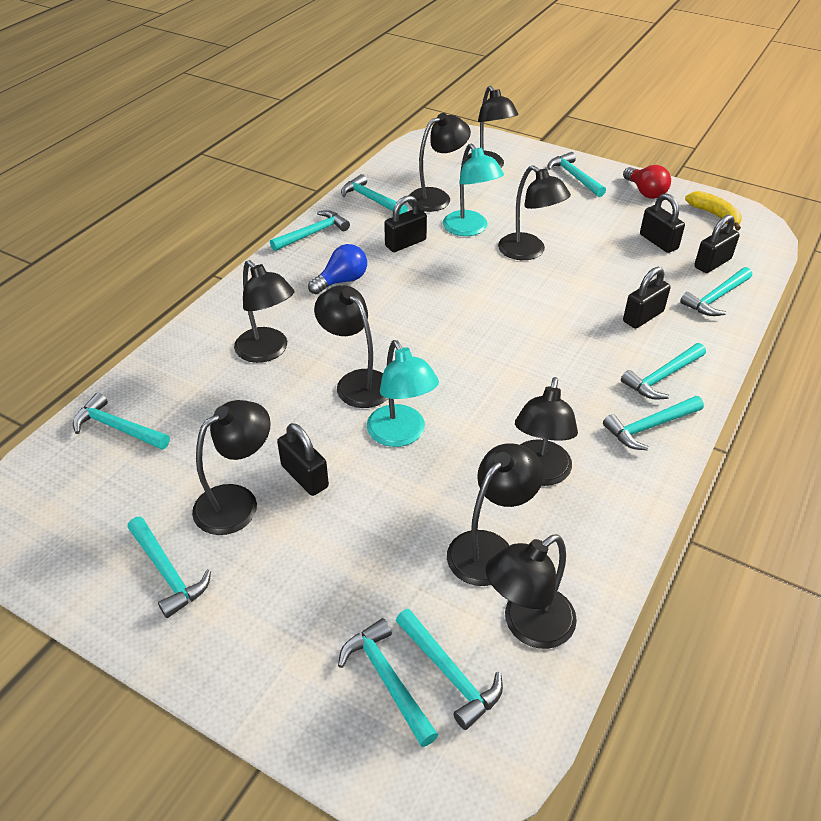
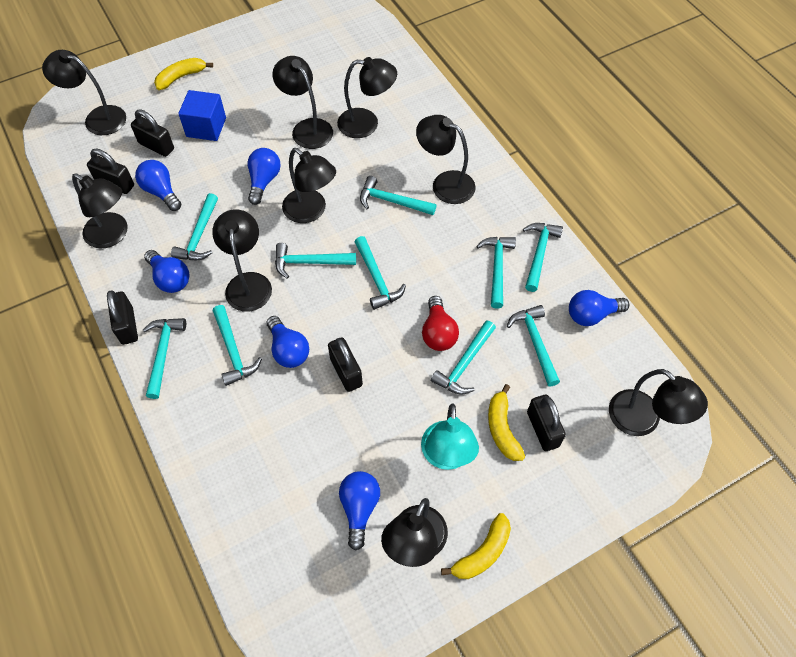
blue cube: none = 0 -> [178,90,226,141] = 1
blue light bulb: [308,244,367,294] = 1 -> [135,160,181,211] [144,250,189,293] [248,148,281,205] [267,316,309,368] [339,471,380,550] [569,290,630,326] = 6
turquoise lamp: [367,340,439,447] [443,144,504,236] = 2 -> [421,403,479,470] = 1
yellow banana: [685,191,742,231] = 1 -> [154,58,213,90] [441,513,511,579] [488,384,525,461] = 3

